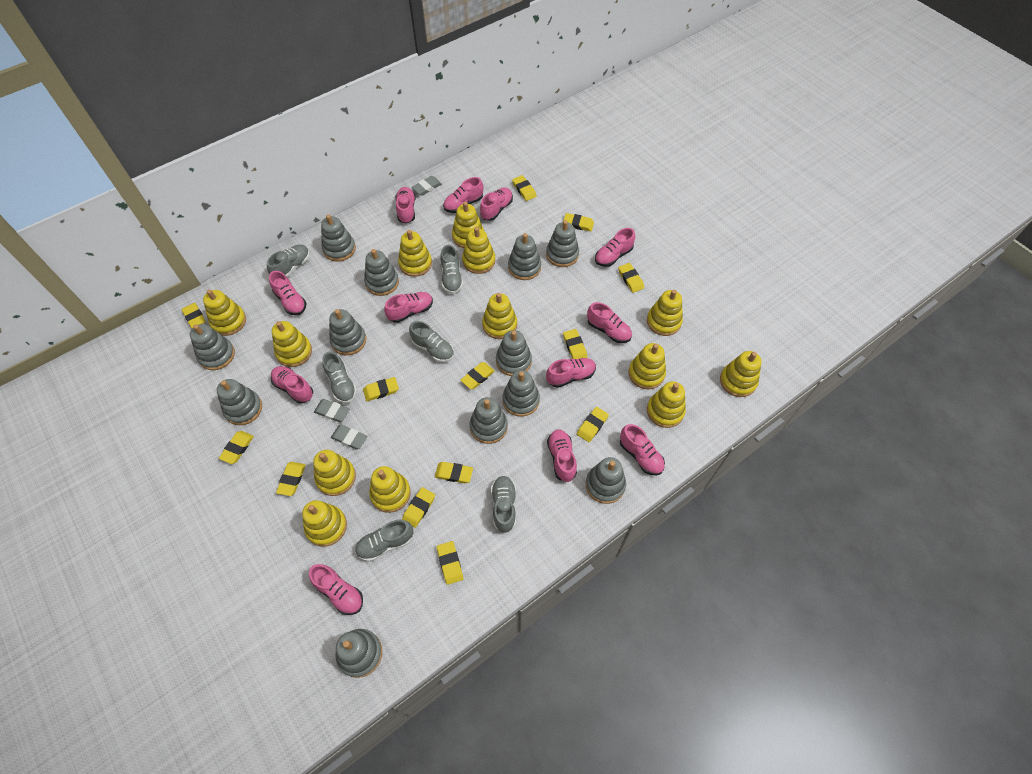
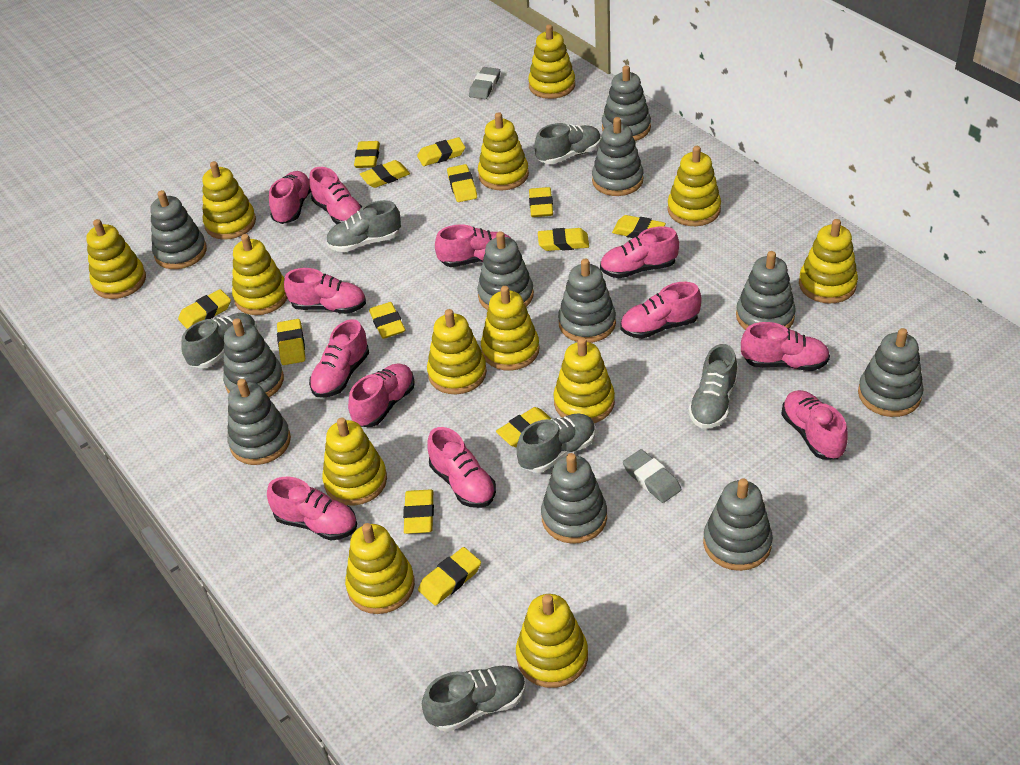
grey eraser: [314,399,350,422] [331,425,368,450] [412,176,442,196] = 3 -> [469,67,500,99] [623,449,682,503] = 2
grey stacking toy: [190,324,235,370] [217,379,262,425] [321,214,356,262] [329,309,366,355] [335,629,382,678] [364,249,399,296] [470,397,508,444] [496,330,532,376] [503,370,540,417] [508,233,541,280] [546,220,579,267] [586,457,626,504] = 12 -> [150,190,207,269] [223,318,284,397] [227,379,291,465] [477,231,534,310] [541,453,607,544] [558,259,616,343] [592,117,643,196] [602,65,651,141] [703,478,773,571] [736,251,796,330] [858,328,924,417] = 11

